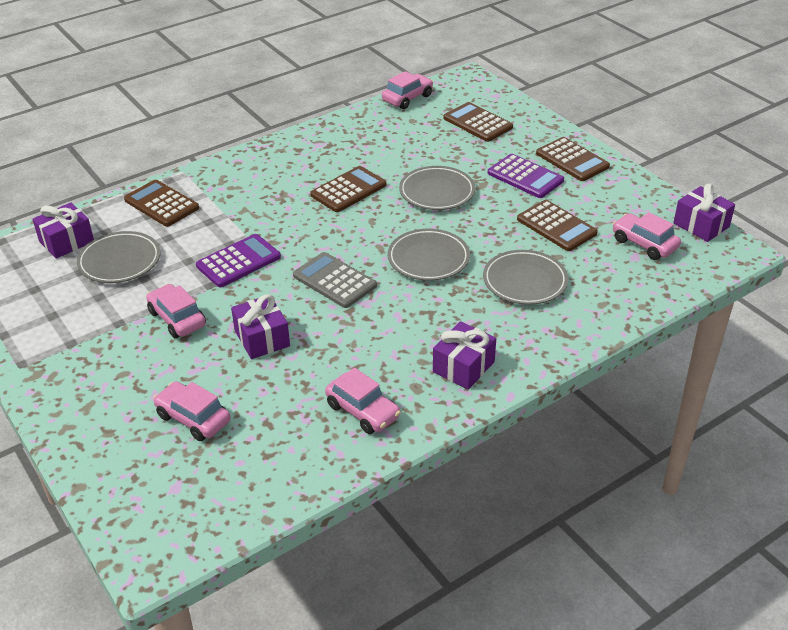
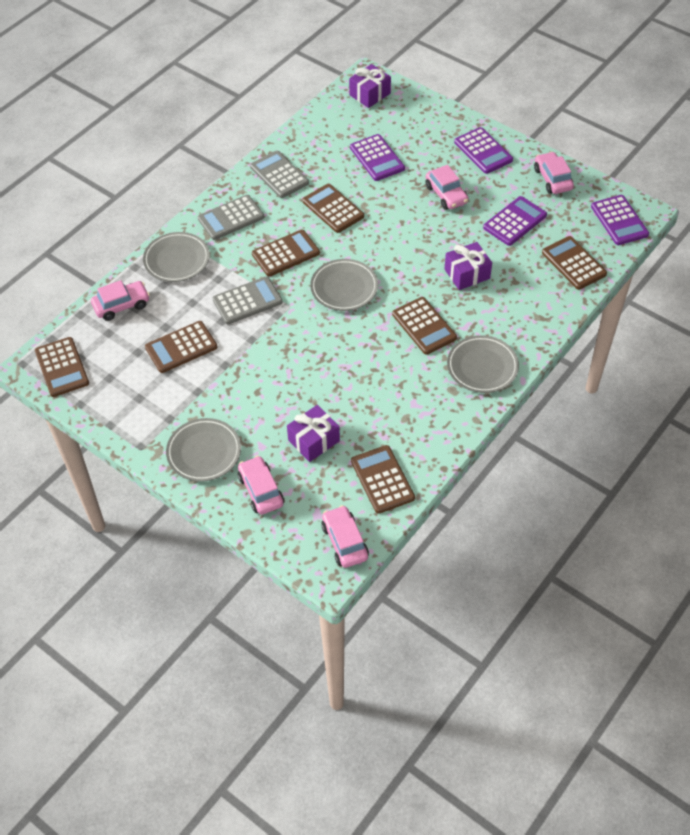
brown calculator: [124,180,199,227] [310,166,387,212] [443,102,513,142] [517,200,598,251] [536,137,610,181] = 5 -> [35,337,89,397] [145,321,217,373] [252,230,320,277] [302,184,364,233] [351,445,415,514] [392,297,457,355] [542,236,607,290] = 7
grey calculator: [293,252,377,308] = 1 -> [198,195,264,240] [212,276,282,324] [250,151,309,198] = 3
purple calculator: [196,234,281,287] [488,154,564,198] = 2 -> [350,134,405,181] [454,127,513,174] [483,196,547,246] [591,195,649,245] = 4
purple gift: [32,203,94,259] [231,294,290,359] [433,321,496,390] [673,184,735,242] = 4 -> [287,405,340,462] [349,64,391,108] [445,242,492,290] = 3

